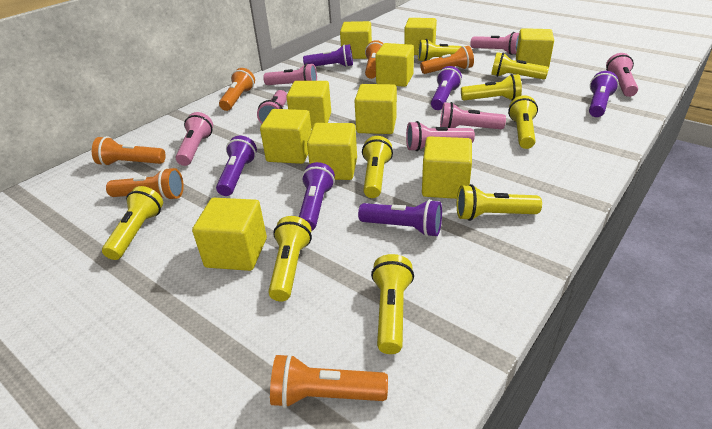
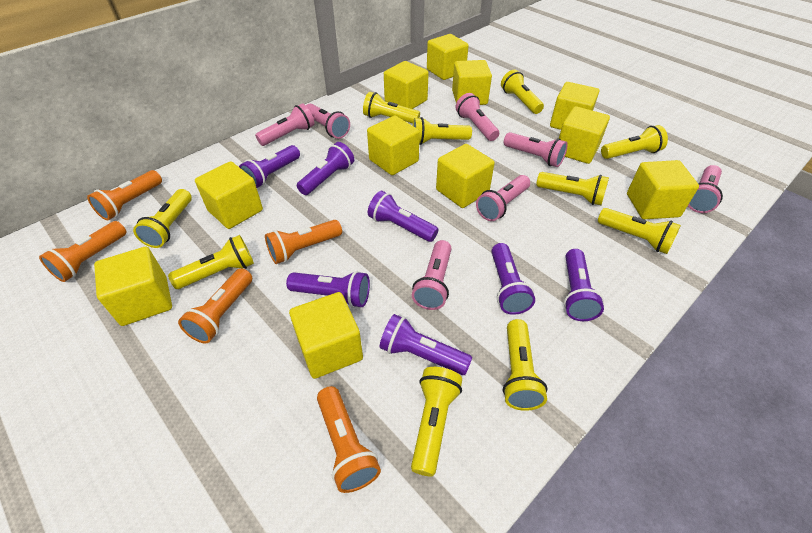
orange flashlight: [92,136,166,166] [106,168,184,200] [219,68,255,111] [270,354,388,408] [365,40,384,79] [420,46,474,74] = 6 -> [39,221,127,282] [87,170,162,220] [178,268,252,344] [265,220,342,264] [317,386,381,493] = 5
purple flashlight: [216,136,257,196] [299,162,335,231] [303,44,353,67] [358,199,442,237] [431,66,462,110] [589,71,619,117] = 6 -> [239,145,300,188] [286,271,370,308] [297,142,354,195] [368,191,439,242] [379,314,472,375] [491,243,535,315] [564,249,604,321] = 7
yellow cube: [192,198,267,271] [260,109,312,164] [286,81,331,129] [307,123,357,180] [340,21,372,59] [355,84,397,134] [375,43,414,87] [404,18,437,55] [422,136,472,199] [516,28,554,67] = 10 -> [94,247,172,326] [195,161,263,229] [289,292,363,379] [367,116,420,175] [384,61,429,109] [427,34,469,80] [436,144,495,208] [452,60,492,105] [550,82,599,130] [559,106,610,164] [627,160,699,219] = 11
yellow flashlight: [102,186,163,260] [268,216,312,302] [362,136,393,198] [371,254,414,354] [418,39,461,61] [457,184,542,221] [461,74,522,100] [491,52,549,79] [508,95,538,149] = 9 -> [133,189,192,248] [168,235,254,289] [363,92,420,124] [411,367,462,477] [413,117,472,145] [501,70,544,114] [503,319,548,411] [536,172,609,205] [598,208,681,254] [601,125,668,159] = 10

